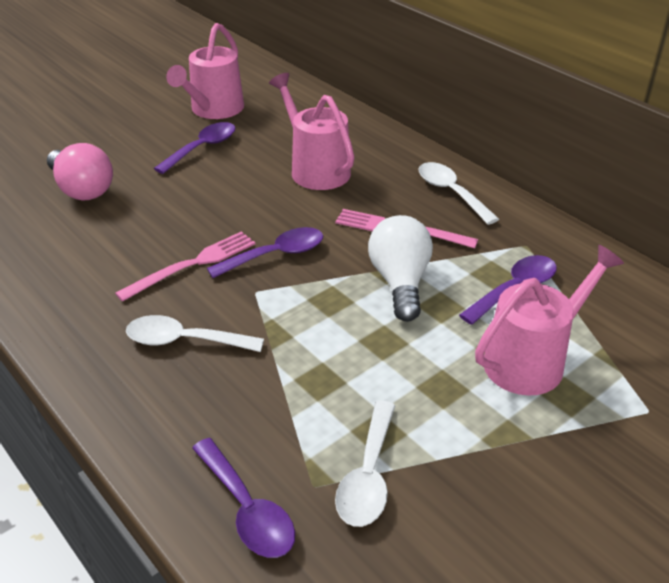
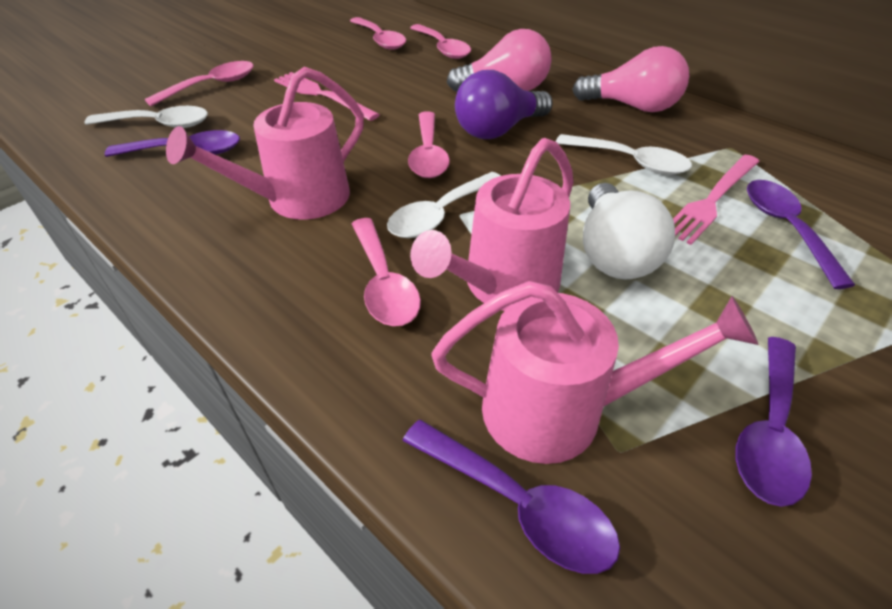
pink light bulb: [47,143,113,200] = 1 -> [447,29,552,92] [572,46,689,112] = 2
pink spoon: none = 0 -> [145,61,254,106] [350,17,406,50] [352,218,421,326] [408,111,450,178] [410,24,471,59] = 5
purple light bulb: none = 0 -> [455,70,553,139] = 1

